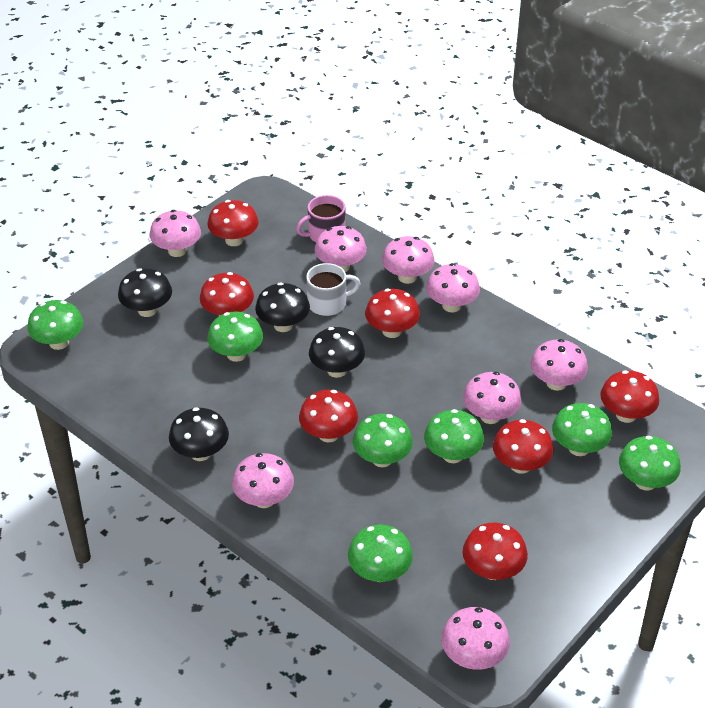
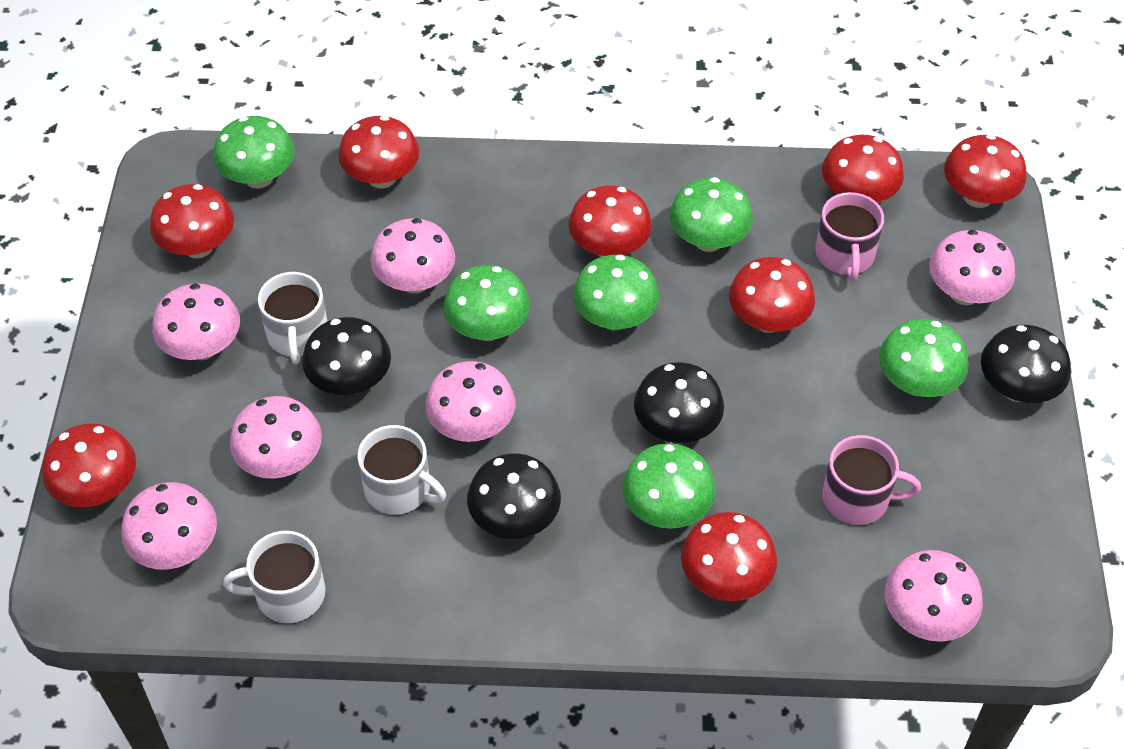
green mushroom: [27,300,83,350] [207,311,263,362] [348,525,413,582] [353,414,413,467] [424,409,484,463] [552,403,612,456] [619,436,681,491] = 7 -> [213,116,295,189] [443,265,530,341] [573,255,659,330] [622,443,716,529] [670,177,753,252] [879,319,968,397] = 6
pink mug: [296,195,345,242] = 1 -> [815,192,884,281] [822,435,921,525] = 2
pink mushroom: [150,210,201,257] [232,453,294,508] [315,226,367,272] [382,236,434,284] [426,263,480,312] [441,607,510,670] [463,372,521,424] [531,339,588,391] = 8 -> [121,482,217,570] [152,283,240,360] [230,396,322,478] [370,218,455,293] [425,361,515,442] [885,550,983,642] [929,230,1015,305] = 7
red mushroom: [200,272,254,316] [207,200,259,246] [299,390,358,442] [365,289,420,338] [463,523,528,580] [493,419,554,474] [600,370,659,423] = 7 -> [42,423,136,507] [150,184,234,258] [338,116,419,189] [569,185,652,257] [681,512,777,601] [729,257,815,333] [822,135,904,202] [944,134,1026,208] = 8
white mug: [306,263,361,316] = 1 -> [223,531,326,623] [258,272,327,364] [358,425,446,515] = 3

